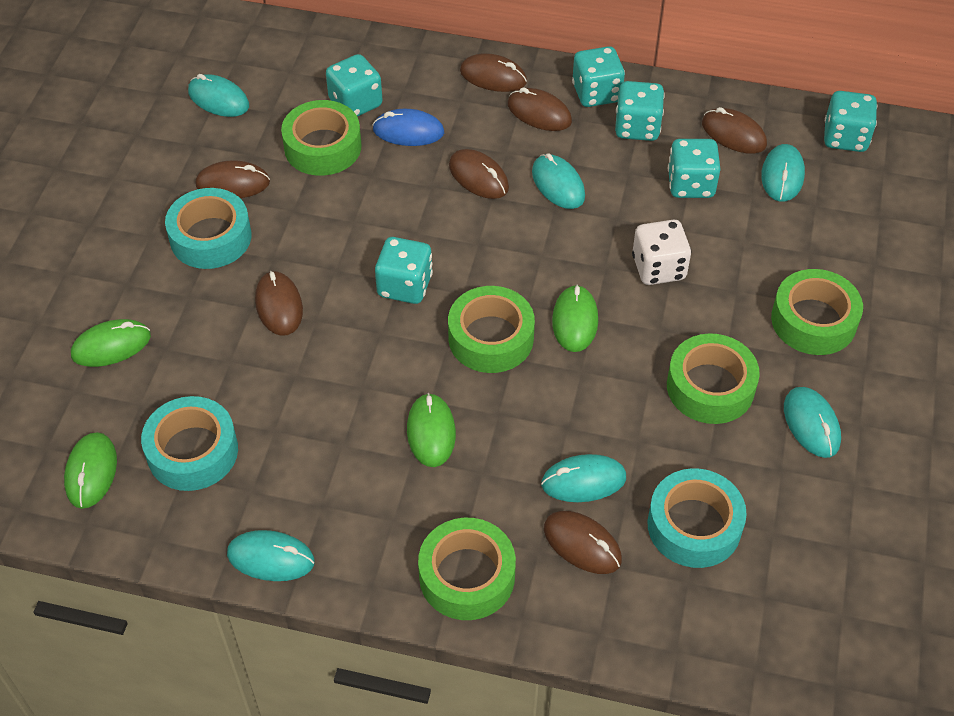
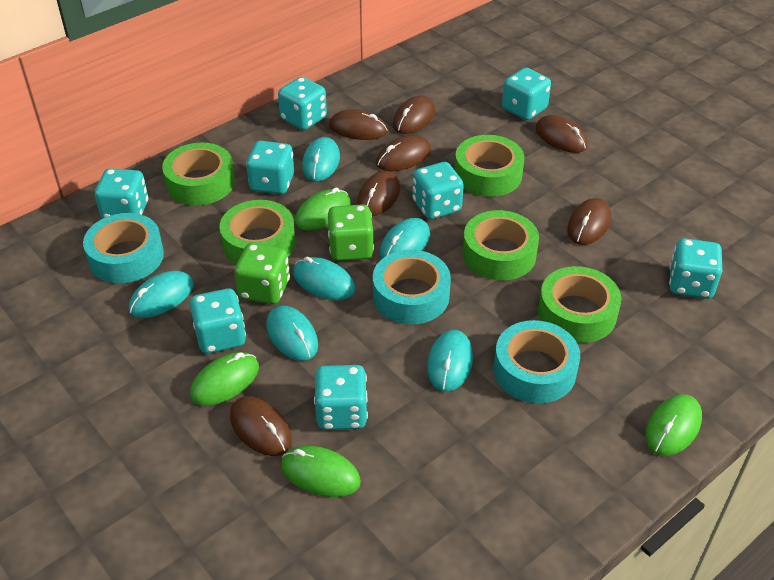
blue mouse: [372,109,444,146] = 1 -> none = 0
green dice: none = 0 -> [234,243,290,304] [327,204,374,261] = 2
turquoise dice: [326,54,382,117] [375,237,433,304] [572,46,625,107] [615,81,665,141] [668,139,721,198] [824,91,877,152] = 6 -> [95,168,148,219] [190,288,246,354] [246,141,294,194] [278,77,327,130] [314,365,368,430] [412,162,464,219] [502,68,551,120] [669,238,722,299] = 8
white dice: [632,220,691,285] = 1 -> none = 0

